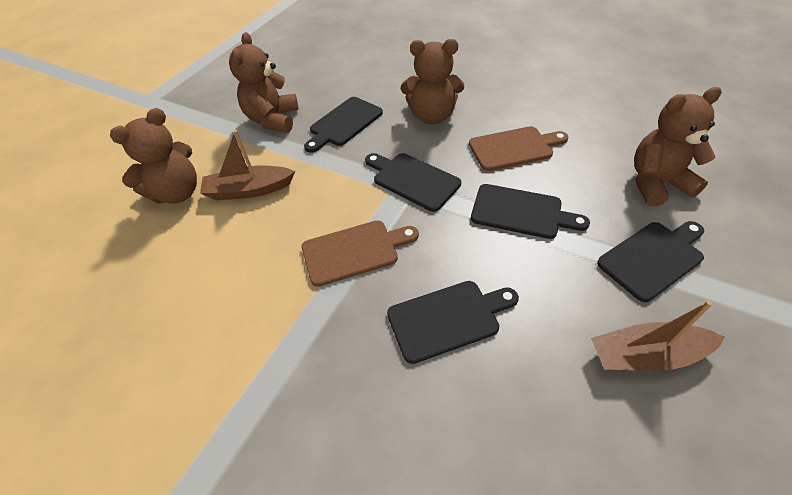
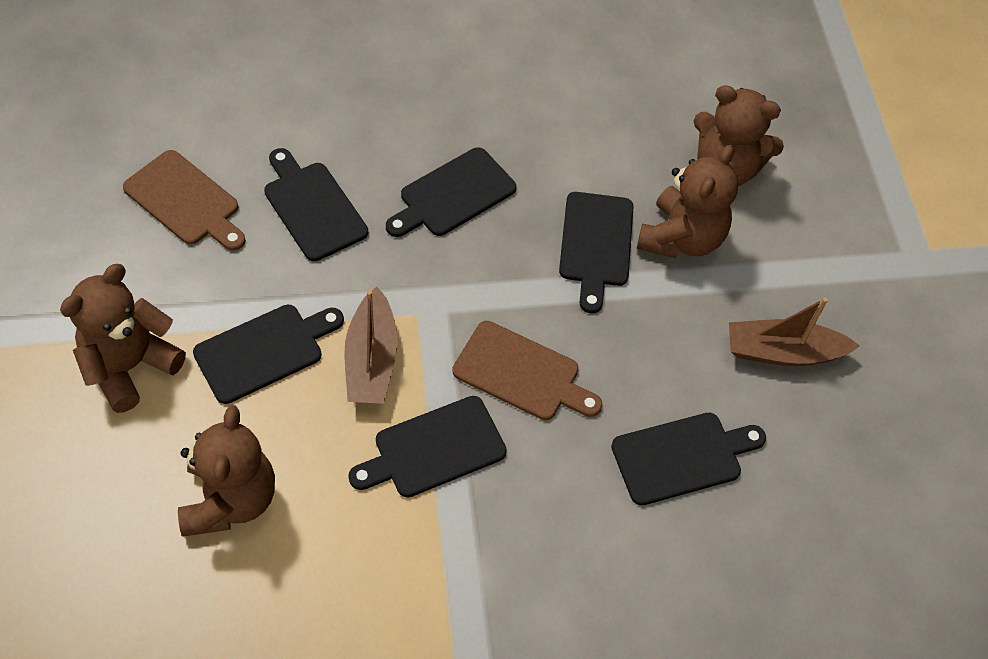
black cutting board: [304,97,383,153] [365,153,461,212] [387,281,519,364] [471,184,590,239] [597,221,704,302] = 5 -> [193,305,344,404] [264,148,368,261] [348,396,507,498] [386,147,516,237] [559,192,634,313] [611,413,766,506] = 6

